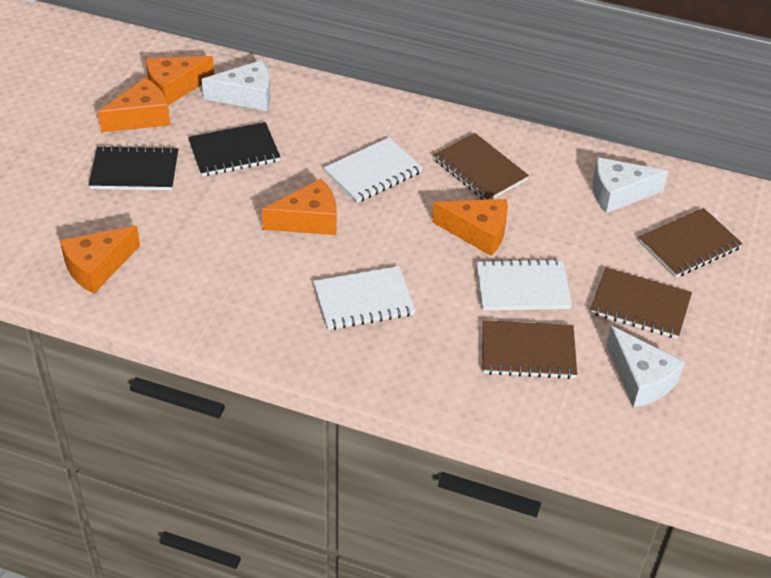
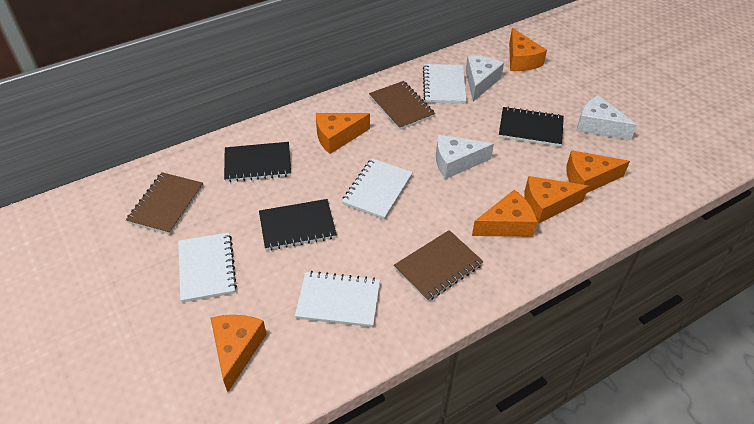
black notebook: [88,145,178,190] [188,122,280,176] = 2 -> [224,142,291,182] [259,199,337,250] [499,107,564,147] = 3
brown notebook: [434,133,529,200] [482,320,577,379] [590,268,692,339] [639,208,743,277] = 4 -> [126,172,203,234] [369,81,435,130] [394,230,484,302] = 3
orange cheese: [60,226,140,294] [98,78,170,132] [146,56,214,106] [262,179,337,235] [432,199,508,256] = 5 -> [211,315,267,392] [316,113,370,154] [472,190,538,237] [509,28,547,71] [525,176,589,224] [566,150,630,193] = 6
white notebook: [313,266,416,330] [324,137,423,203] [476,259,572,310] = 3 -> [178,232,237,303] [295,271,380,327] [342,158,413,220] [423,64,467,104] = 4

